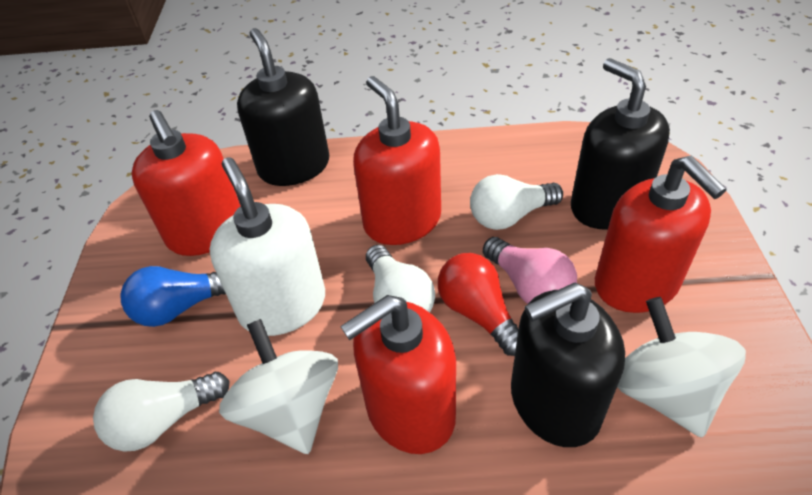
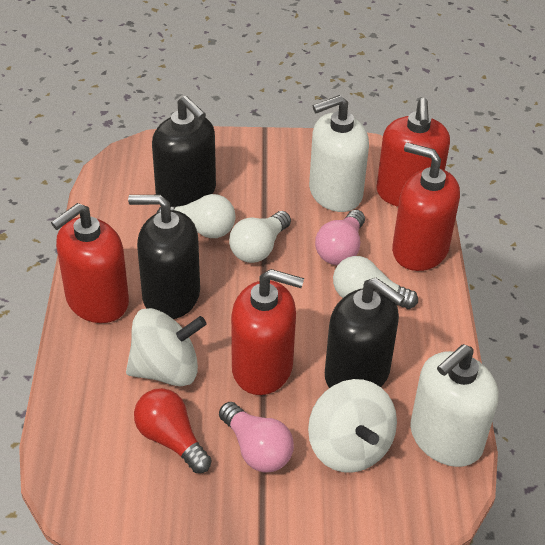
blue light bulb: [120,266,226,327] = 1 -> none = 0
pink light bulb: [483,237,577,304] = 1 -> [219,402,294,473] [315,210,365,265] = 2
white soap dispenser: [209,157,325,336] = 1 -> [309,95,369,212] [410,344,498,467] = 2

